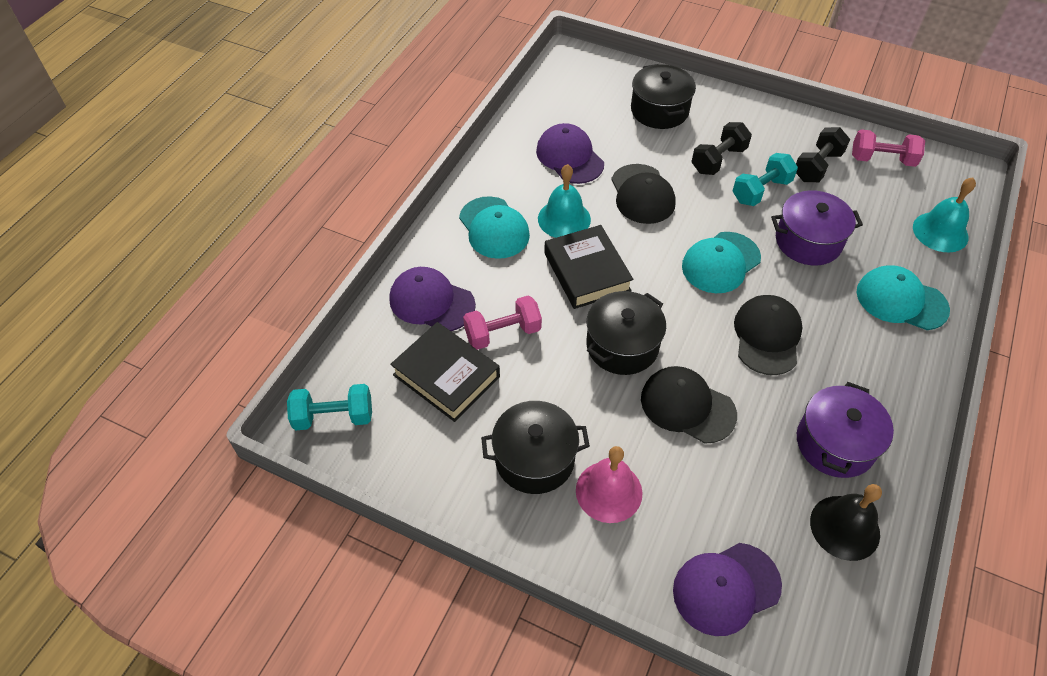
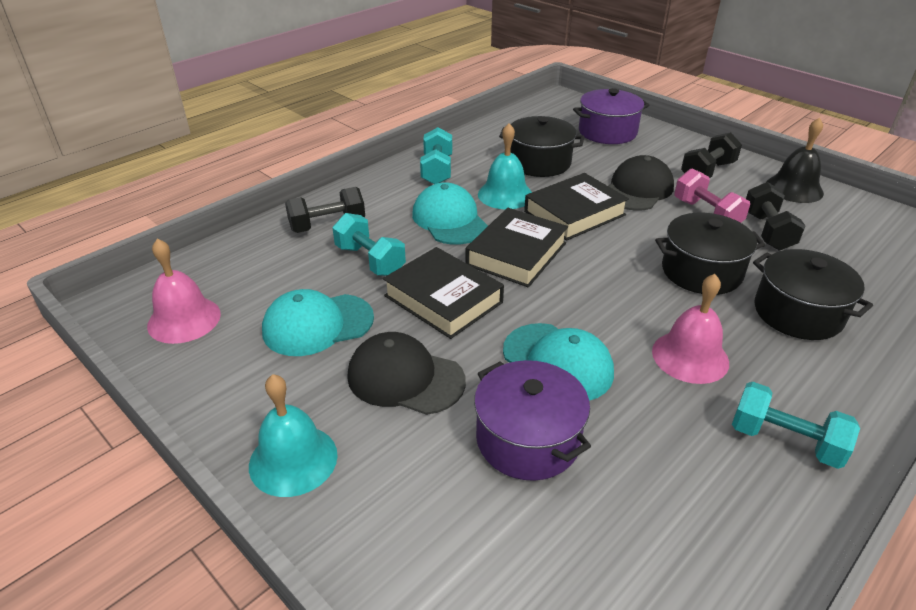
black book: [390,322,500,422] [544,225,634,309] = 2 -> [383,247,504,339] [465,208,568,287] [524,173,629,241] = 3
black cap: [611,164,676,224] [641,366,737,443] [734,295,803,375] = 3 -> [347,332,466,415] [608,155,674,211] = 2
black dumbbell: [692,122,752,175] [796,127,850,182] = 2 -> [285,187,365,233] [681,132,742,178] [746,182,805,250] = 3
pink bell: [576,446,642,523] = 1 -> [147,238,221,344] [652,274,729,384] = 2
pink dumbbell: [463,296,542,350] [852,129,925,167] = 2 -> [674,168,750,223] = 1
purple cap: [389,267,476,331] [536,123,604,184] [673,543,782,636] = 3 -> none = 0
turquoise dumbbell: [287,384,372,430] [732,153,798,206] = 2 -> [333,213,406,276] [420,127,452,184] [732,382,860,469] = 3

